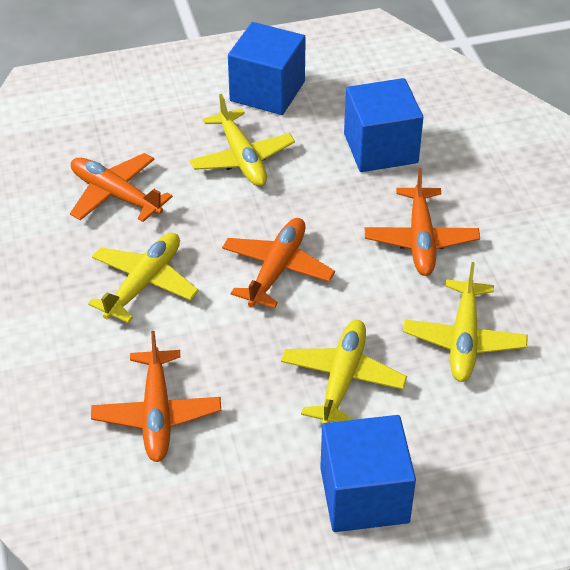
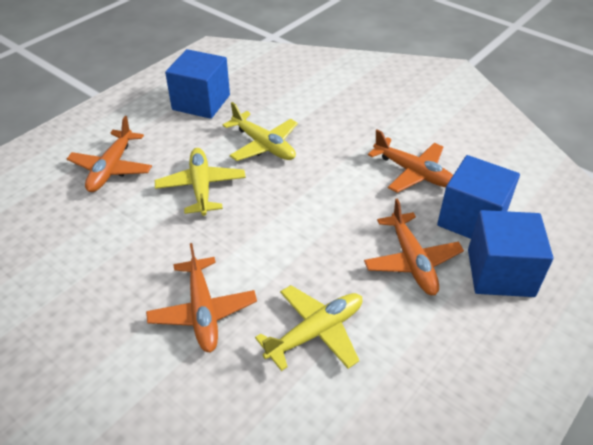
yellow plane: [88,233,199,323] [190,94,295,187] [281,320,407,424] [403,262,528,382] = 4 -> [155,148,246,216] [223,102,298,161] [255,285,362,371] = 3

